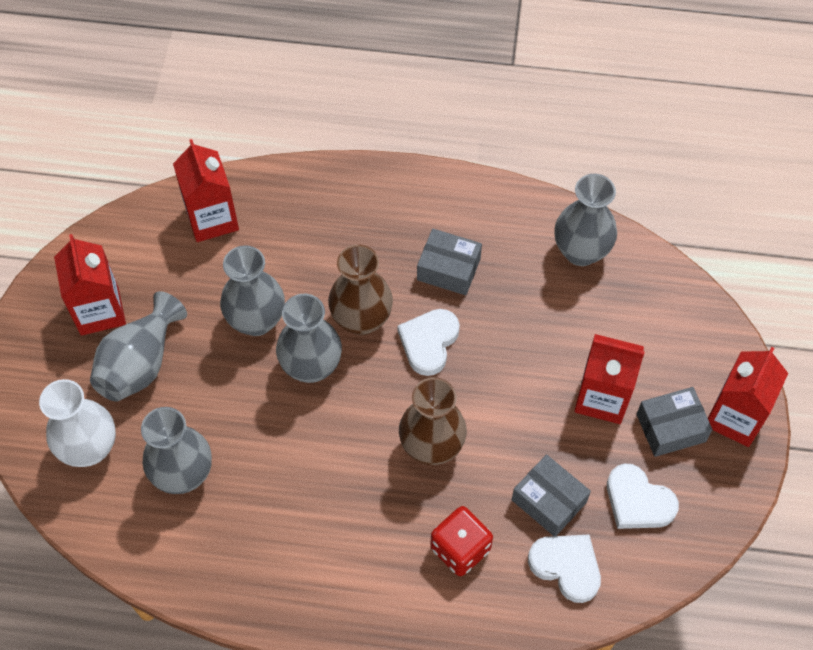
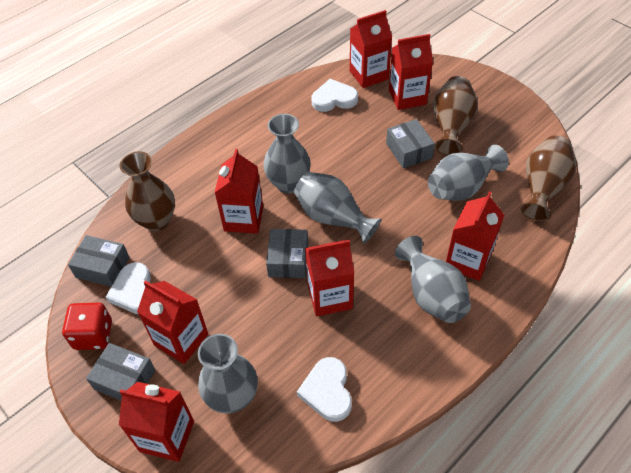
brown vase: [328,245,393,335] [399,377,467,465] = 2 -> [120,151,175,231] [433,76,478,155] [520,136,576,221] = 3
grey box: [417,229,482,295] [512,454,591,536] [637,387,713,457] = 3 -> [68,235,130,287] [86,343,155,401] [266,229,308,278] [386,119,435,168] = 4
red carton: [54,234,126,336] [173,139,239,242] [574,334,645,424] [708,347,788,447] = 4 -> [119,382,194,462] [137,280,208,364] [215,149,263,234] [305,240,354,317] [350,10,392,88] [389,34,433,110] [446,191,504,281] = 7
white vase: [39,379,116,467] = 1 -> none = 0

